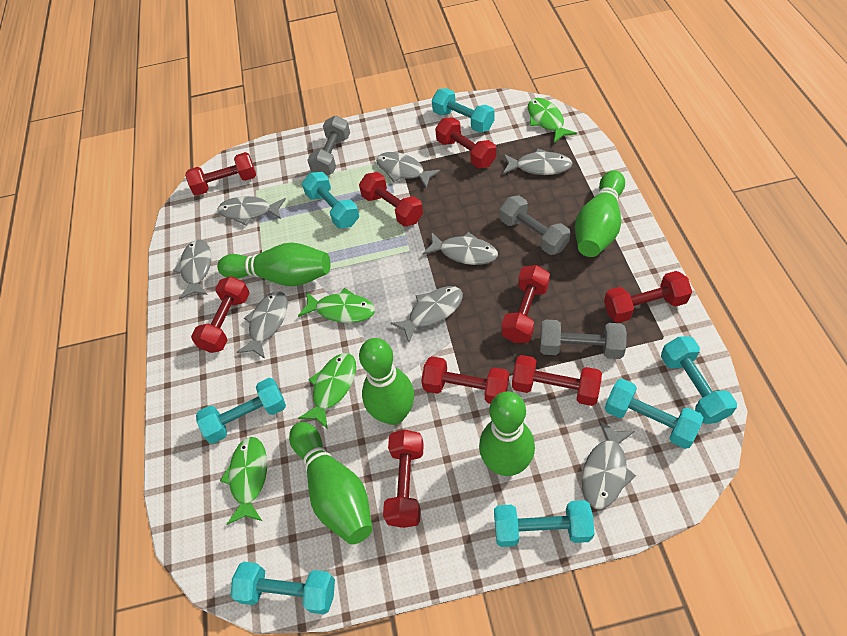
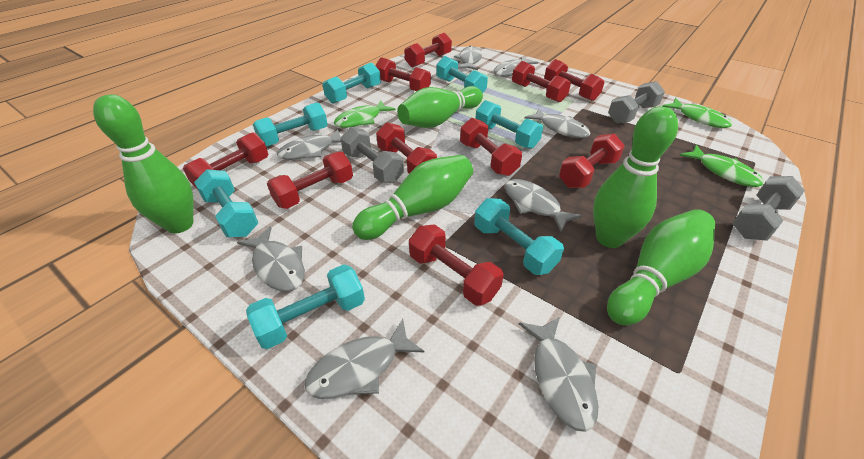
green fish: [220,437,267,525] [298,288,375,323] [298,353,356,428] [528,98,577,143] = 4 -> [334,100,396,128] [662,98,732,128] [679,145,764,187] = 3
red dumbbell: [185,152,256,196] [191,276,250,353] [359,172,423,226] [383,430,424,528] [421,356,509,404] [435,117,496,169] [501,265,550,343] [512,355,602,406] [604,271,692,323] = 9 -> [183,132,268,190] [267,152,353,209] [375,57,431,91] [376,122,437,174] [405,33,452,68] [409,224,504,306] [460,118,522,176] [512,61,571,102] [544,59,605,101] [559,133,625,188] = 10

